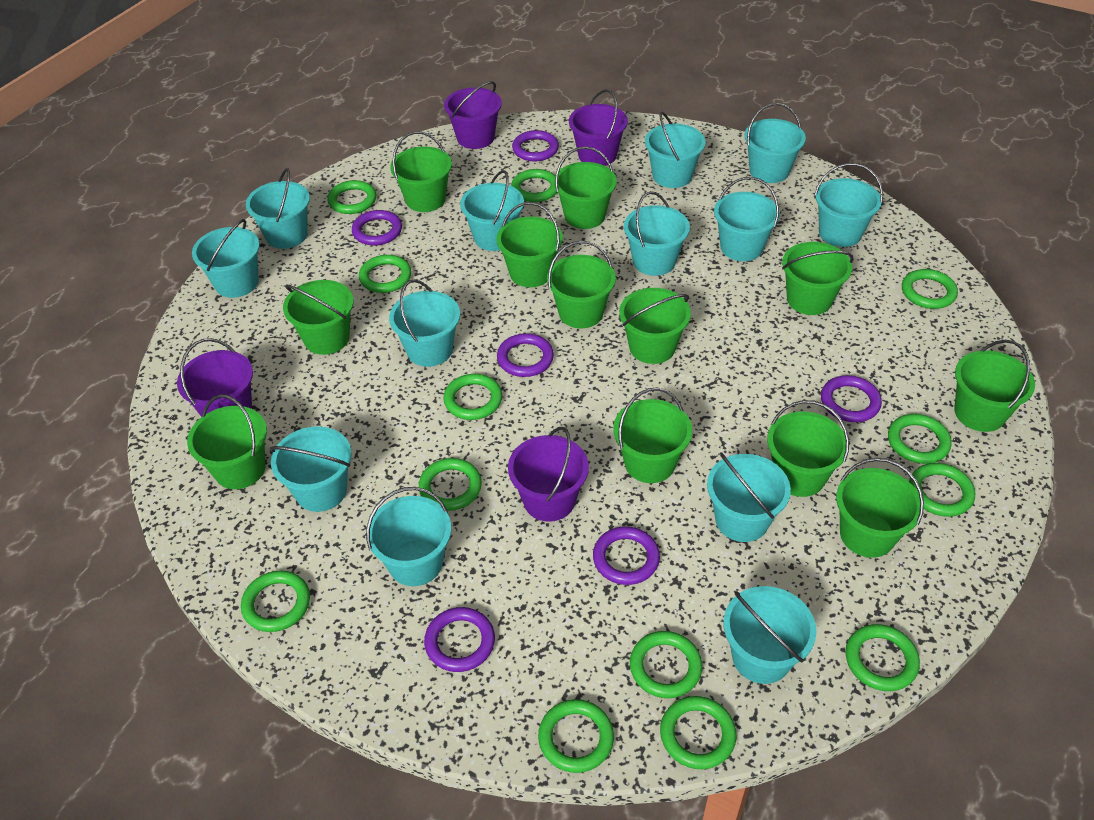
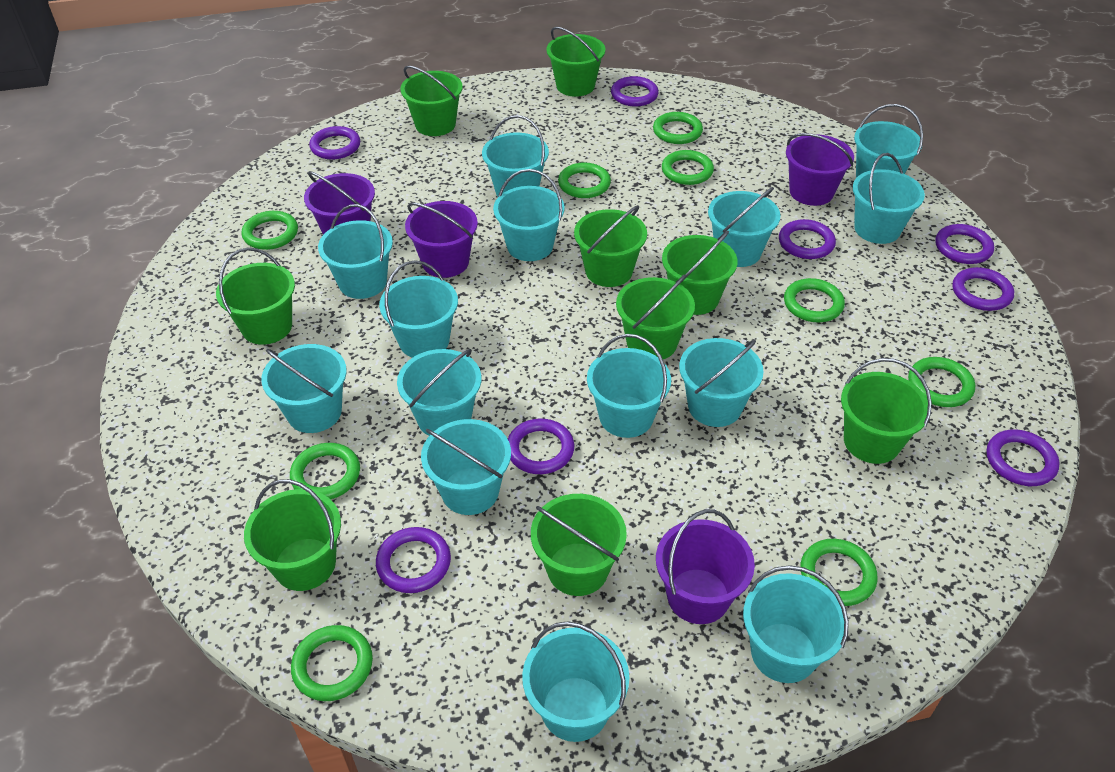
green bucket: [187,394,267,489] [283,280,354,355] [390,132,452,212] [496,202,563,287] [547,241,616,328] [554,146,617,229] [613,388,692,483] [619,288,691,364] [767,400,849,497] [782,242,854,315] [836,458,924,558] [954,340,1035,432] = 12 -> [216,248,295,345] [244,479,341,591] [400,66,463,136] [531,494,627,596] [546,27,605,97] [574,205,647,287] [616,275,695,359] [662,231,738,315] [841,358,932,464] = 9
green ring: [241,570,310,632] [327,180,376,214] [359,255,411,293] [419,458,482,511] [443,374,502,420] [511,169,557,202] [538,699,614,773] [630,631,702,698] [660,696,736,769] [845,624,920,691] [888,414,952,464] [902,269,958,309] [909,463,975,517] = 13 -> [241,211,298,250] [290,443,360,499] [291,625,373,701] [558,162,611,198] [653,112,703,144] [662,150,714,185] [784,278,845,322] [800,539,878,606] [908,357,975,407] = 9
purple ring: [352,210,402,246] [424,607,495,672] [497,333,554,377] [512,130,559,161] [593,527,660,585] [821,375,882,422] = 6 -> [309,126,360,159] [376,527,451,593] [508,419,574,474] [611,76,659,107] [779,219,836,259] [935,224,994,264] [953,267,1014,311] [987,429,1059,486] = 8
turquoise bucket: [192,219,260,298] [246,168,310,249] [270,426,352,512] [366,487,451,586] [389,279,460,367] [460,170,524,251] [624,191,690,276] [645,112,706,188] [707,453,791,542] [714,177,780,261] [723,586,816,684] [744,103,806,183] [815,163,883,247] = 13 -> [261,344,347,433] [318,204,393,299] [379,260,458,358] [397,349,481,436] [421,419,511,515] [482,115,549,196] [493,169,564,261] [522,621,629,742] [587,334,671,438] [679,338,764,427] [708,187,781,267] [743,565,849,683] [853,153,925,244] [854,104,923,178] = 14

